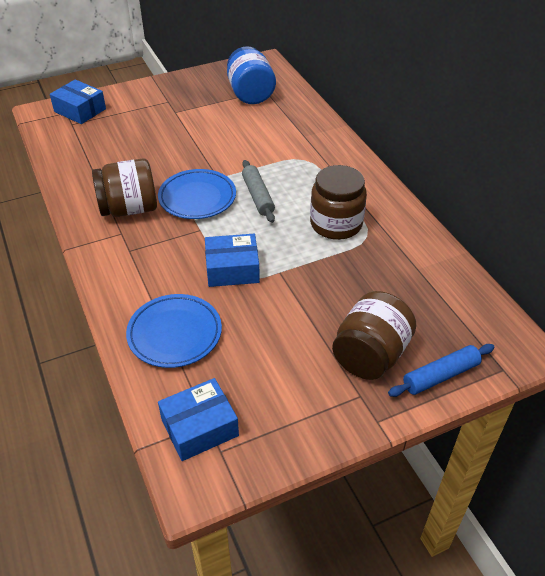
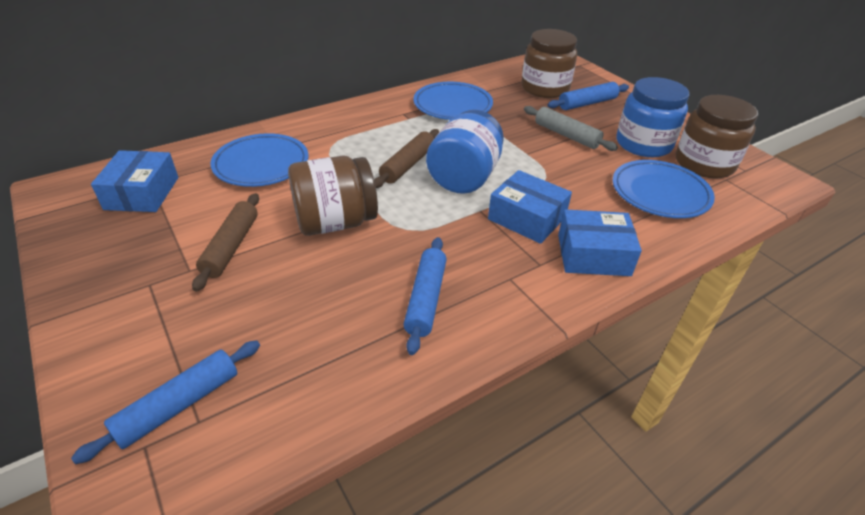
blue jar: [227,46,276,104] = 1 -> [426,110,504,194] [617,77,690,157] = 2
blue plate: [126,294,222,368] [158,169,236,219] = 2 -> [210,133,308,187] [414,82,493,120] [613,160,715,218] = 3
blue rolling pin: [388,344,495,397] = 1 -> [71,340,260,464] [403,237,447,355] [547,82,629,110] = 3
brown rolling pin: none = 0 -> [192,193,259,291] [374,129,439,188] = 2

